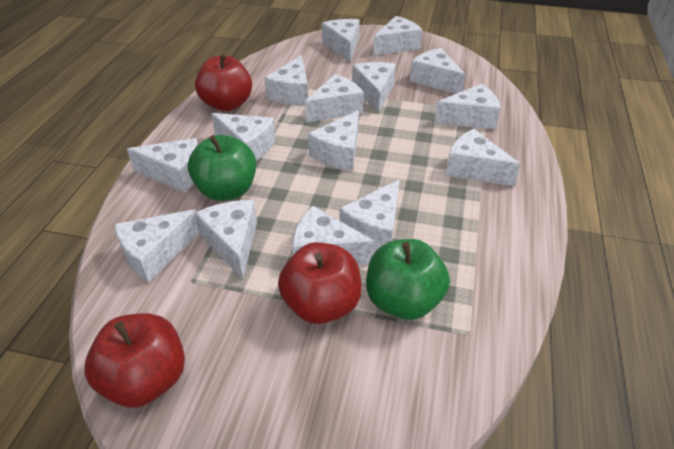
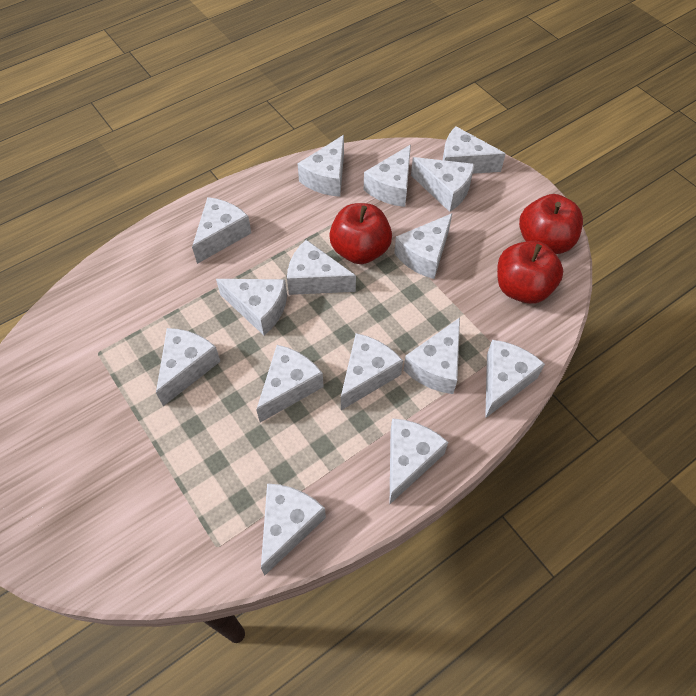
green apple: [188,135,256,201] [366,239,450,320] = 2 -> none = 0

